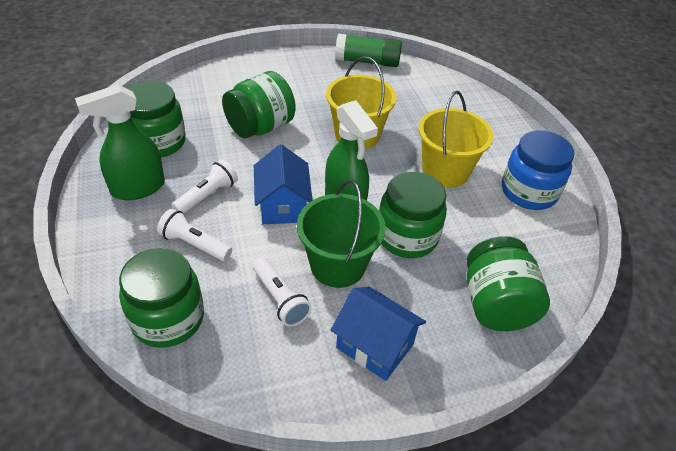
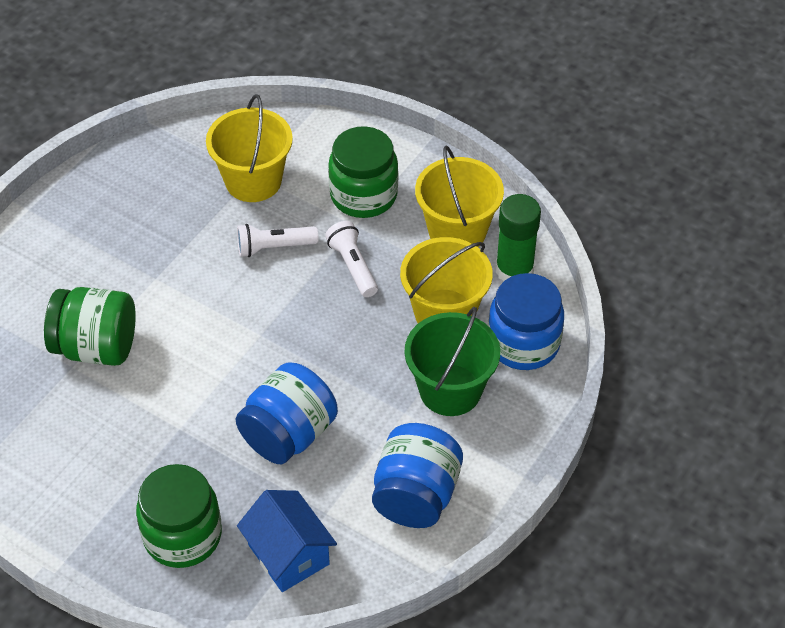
blue house: [254,144,312,224] [331,287,426,381] = 2 -> [237,490,337,592] = 1
blue jar: [502,130,575,210] = 1 -> [236,362,338,464] [372,423,463,528] [488,273,564,370] = 3
green jar: [119,248,204,348] [127,81,186,157] [222,71,296,138] [379,172,447,258] [467,236,550,331] = 5 -> [44,287,136,366] [136,464,222,568] [328,126,398,218] = 3
green spray bottle: [75,84,165,200] [325,100,378,200] = 2 -> none = 0
white flashlight: [157,208,232,261] [171,159,238,215] [253,258,312,327] = 3 -> [237,224,318,257] [325,221,378,297] = 2
yellow bucket: [326,56,397,149] [418,91,494,188] = 2 -> [206,94,293,202] [400,237,493,323] [415,146,504,247] = 3

